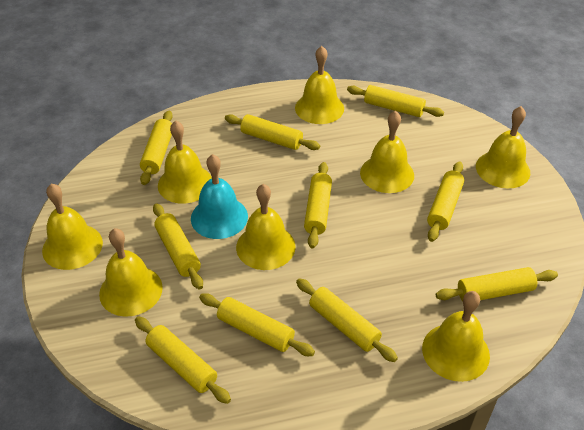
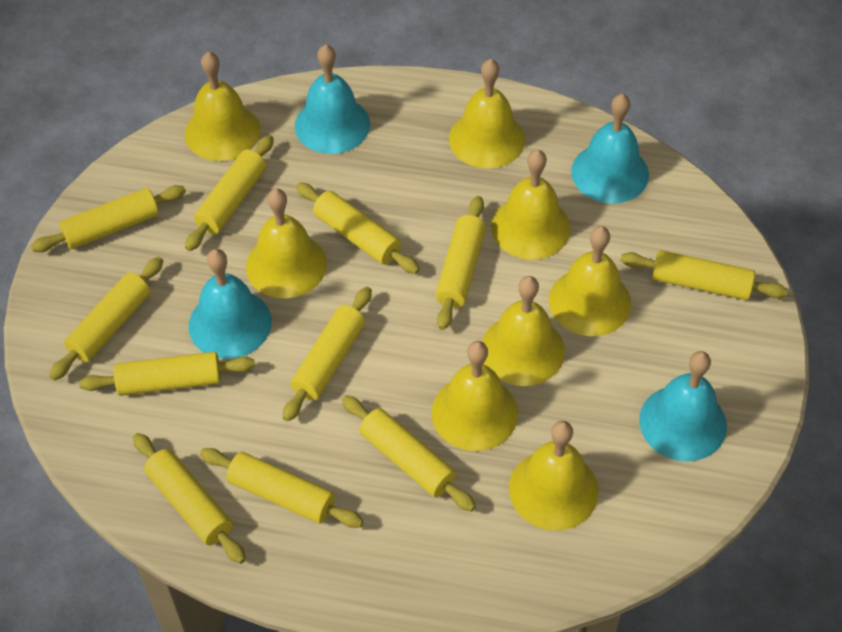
turquoise bell: [191,154,248,239] = 1 -> [189,249,272,359] [295,44,370,154] [571,94,649,204] [639,351,727,461] = 4
yellow rolling pin: [135,316,231,404] [140,111,173,185] [153,203,203,290] [199,293,315,356] [225,114,320,150] [296,278,398,362] [304,162,332,249] [347,85,444,117] [427,161,464,242] [436,267,558,301] = 10 -> [31,185,186,252] [49,257,163,380] [79,352,255,396] [133,433,246,564] [185,135,274,251] [200,448,364,528] [283,287,372,422] [296,183,420,274] [342,395,476,512] [435,196,486,330] [620,250,788,300] = 11

